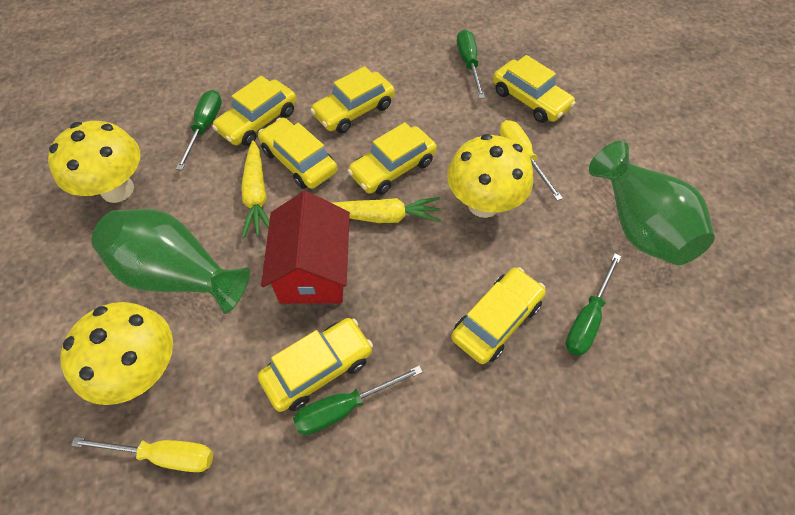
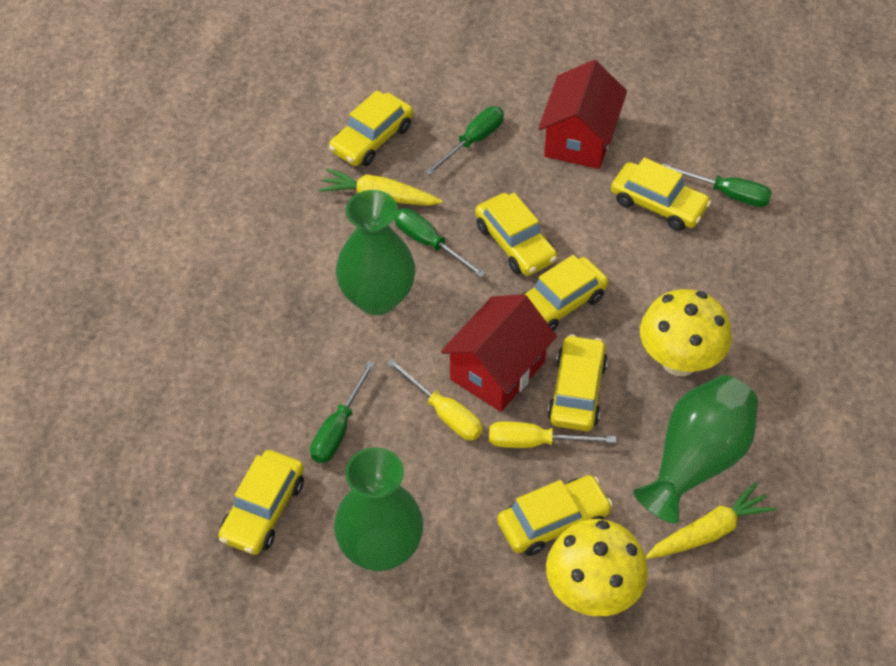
green vase: [91,209,250,314] [589,141,715,265] = 2 -> [334,447,423,571] [336,190,415,315] [633,375,758,523] = 3
red house: [261,191,350,304] = 1 -> [441,294,557,412] [538,60,627,169] = 2
yellow mushroom: [48,121,140,203] [60,302,173,405] [447,134,533,218] = 3 -> [546,519,648,616] [640,289,732,376] = 2

